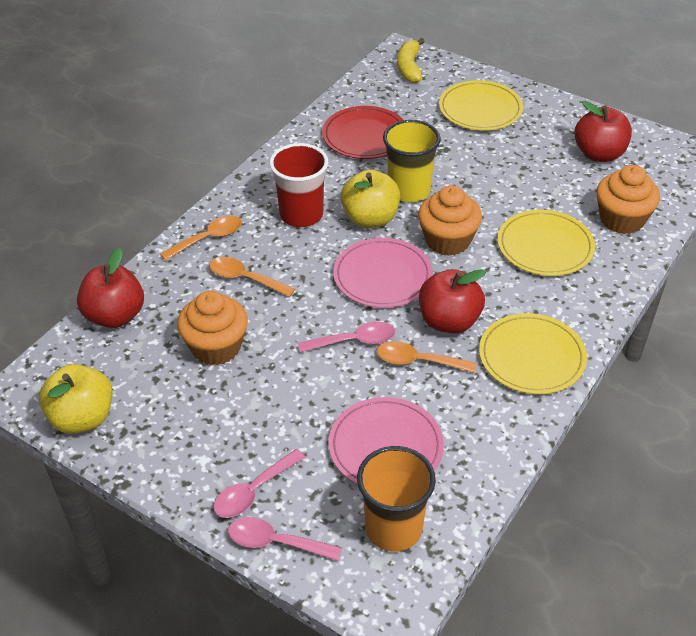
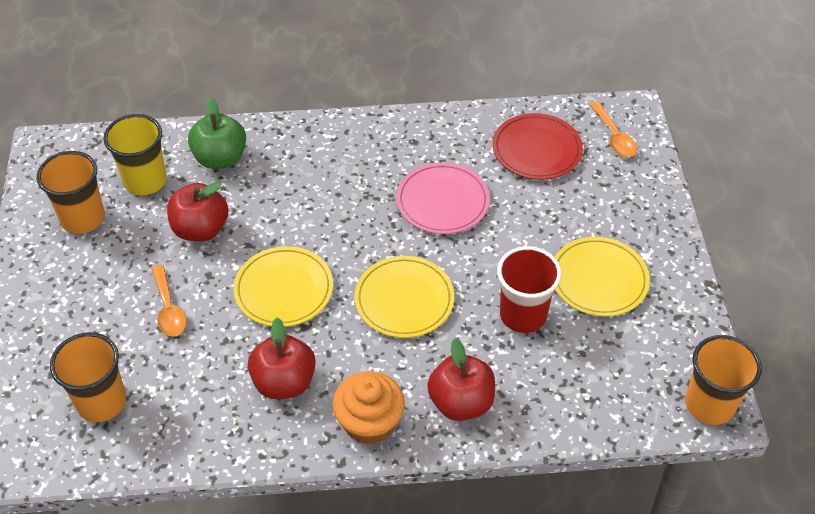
green apple: none = 0 -> [188,97,246,169] = 1
orange cup: [357,446,436,552] = 1 -> [37,151,105,234] [50,332,126,422] [685,335,762,425] = 3
orange cupcake: [177,291,248,365] [418,186,482,256] [596,165,660,234] = 3 -> [332,371,405,445] = 1
orange spoon: [160,216,242,261] [209,257,295,297] [377,341,477,373] = 3 -> [152,265,187,337] [590,102,637,157] = 2
pink plate: [328,397,444,484] [333,238,433,308] = 2 -> [396,162,490,234] = 1
pink spoon: [214,449,306,518] [228,517,342,561] [298,321,395,353] = 3 -> none = 0
yellow apple: [39,364,113,434] [341,169,400,228] = 2 -> none = 0
yellow banana: [397,38,425,83] = 1 -> none = 0

